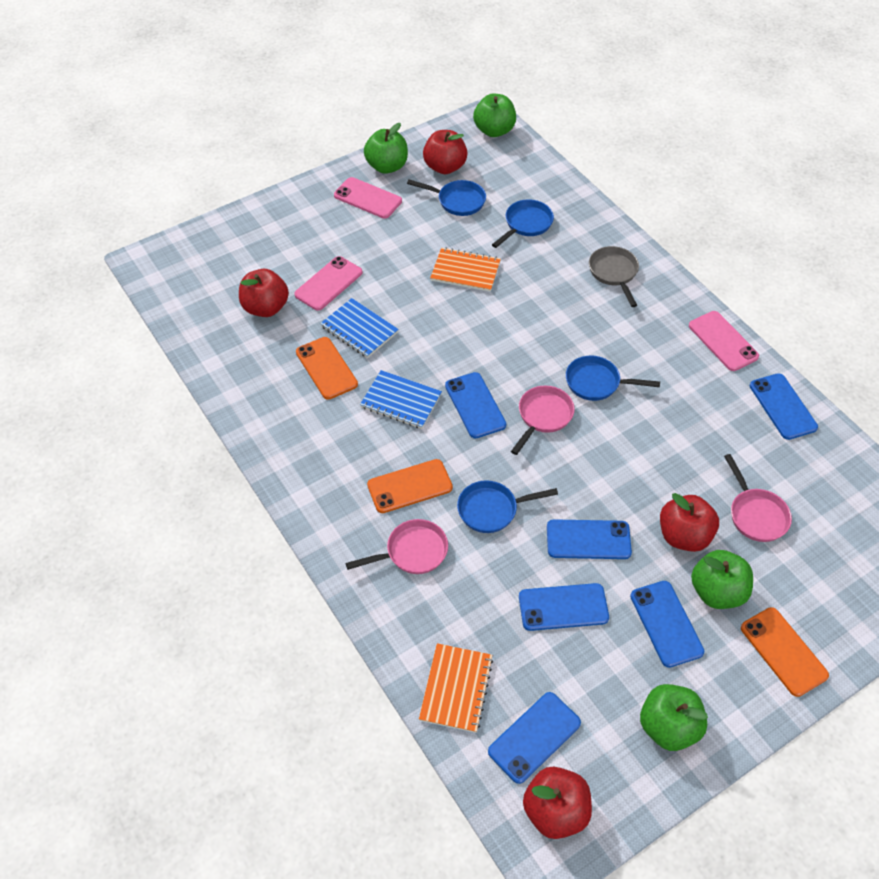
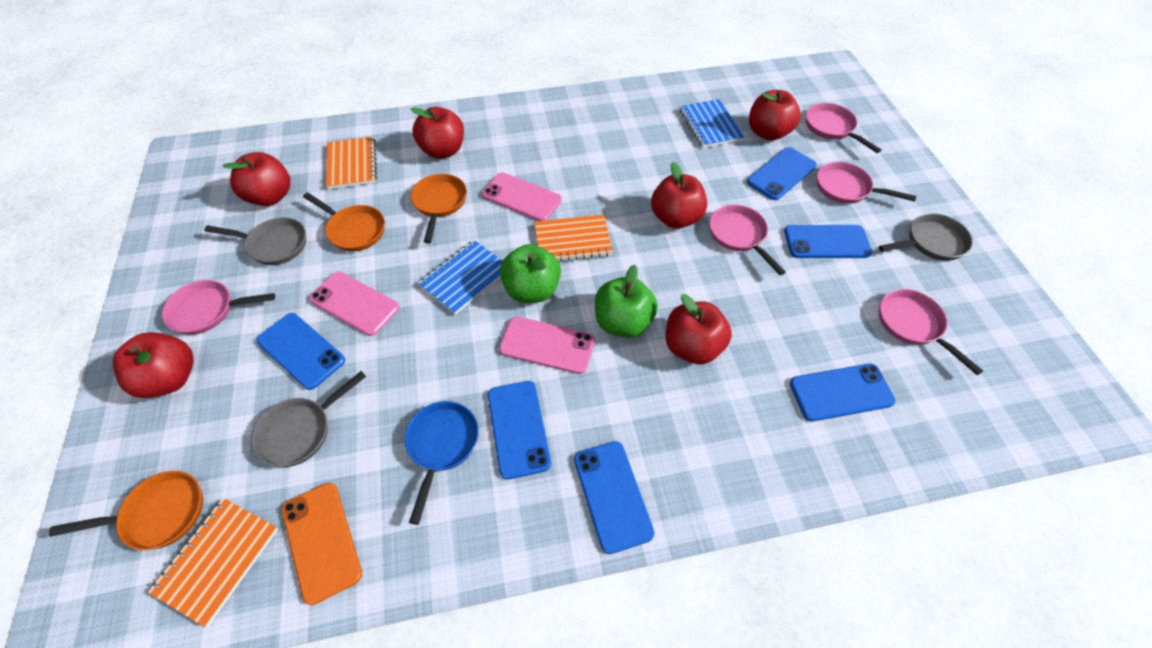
blue pan: [407,180,486,216] [457,480,558,533] [492,199,554,248] [566,355,660,401] = 4 -> [405,401,479,525] = 1
green apple: [364,123,408,174] [473,94,516,137] [640,684,708,751] [691,550,753,609] = 4 -> [500,244,561,303] [595,265,658,338] = 2
grey pan: [589,246,639,307] = 1 -> [204,217,306,265] [251,371,366,467] [879,213,973,261] = 3
orange notebook: [419,643,493,733] [430,247,501,292] = 2 -> [148,498,278,627] [326,136,377,189] [534,214,613,262] = 3
orange pan: none = 0 -> [49,471,203,550] [303,192,385,251] [411,174,467,243] = 3
orange phone: [296,337,358,400] [367,459,453,513] [741,607,829,697] = 3 -> [282,483,362,605] = 1
pink pan: [346,519,448,574] [511,386,575,455] [724,454,792,542] = 3 -> [162,280,275,335] [709,205,786,275] [806,103,882,153] [817,162,916,204] [879,289,983,375] = 5
red apple: [239,269,289,317] [423,130,468,174] [523,767,592,839] [660,493,719,552] = 4 -> [113,332,194,398] [223,152,290,206] [411,107,464,159] [651,162,707,229] [666,294,732,365] [749,90,801,141] = 6

